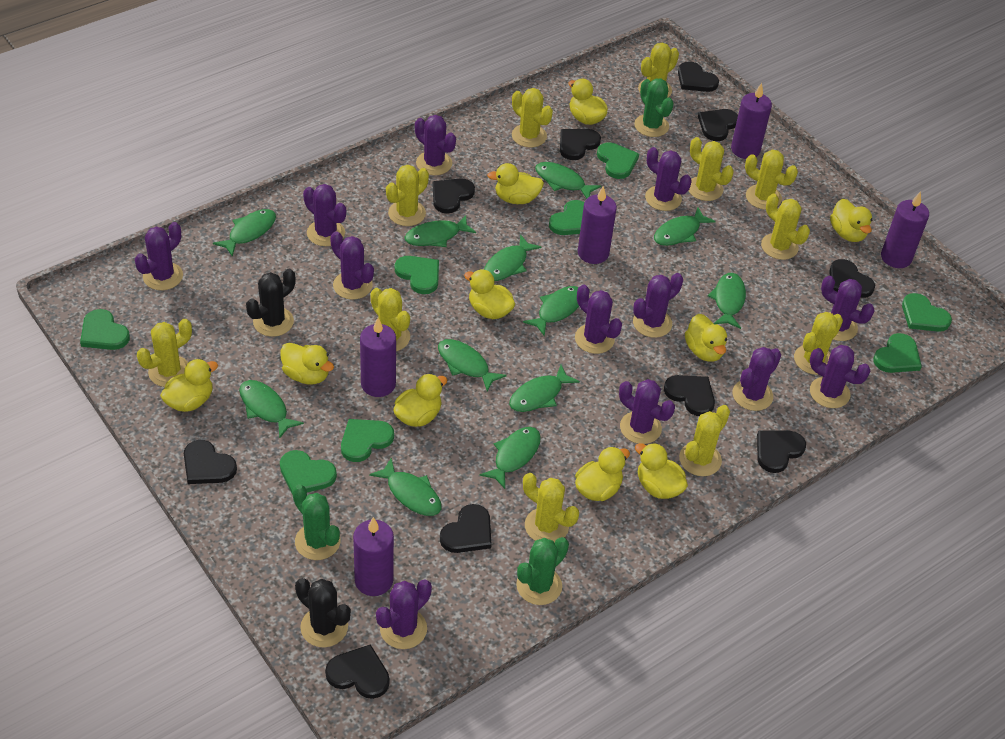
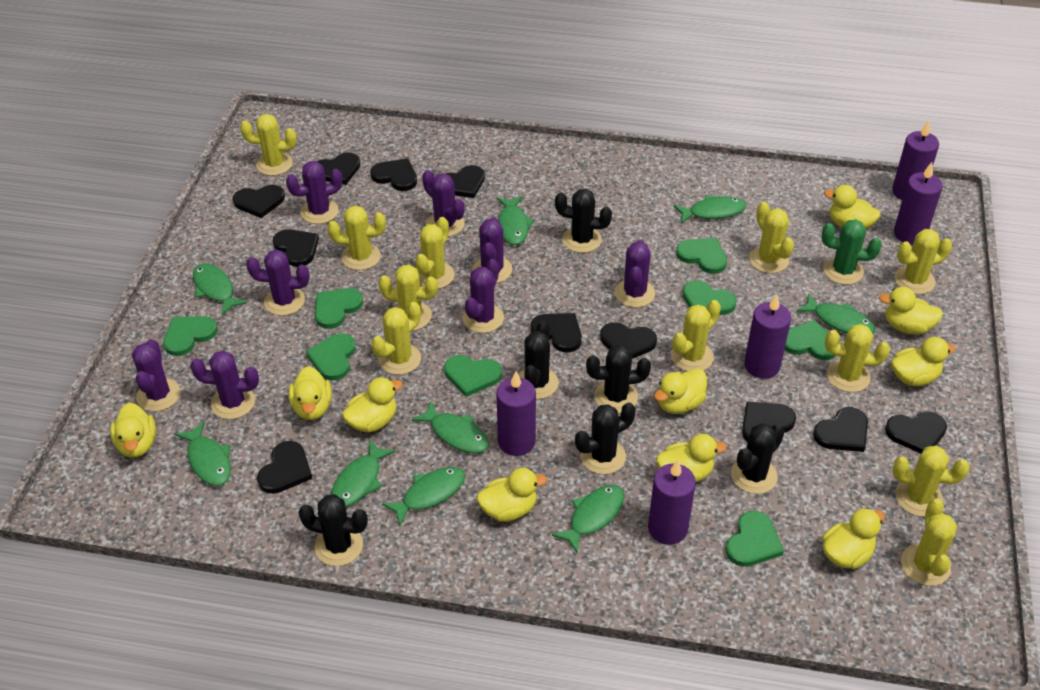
black cactus: [246,269,296,337] [295,578,351,647] = 2 -> [298,494,368,566] [518,321,559,399] [555,189,612,253] [575,402,636,474] [586,345,651,413] [731,423,785,494] = 6
black heart: [184,440,237,484] [325,644,390,699] [433,178,475,213] [440,504,492,553] [560,129,601,160] [664,375,715,416] [678,61,719,92] [698,109,738,141] [757,431,806,473] [829,259,875,298] = 10 -> [233,185,285,218] [257,441,313,494] [273,229,319,267] [317,152,360,185] [370,159,417,191] [446,165,485,198] [530,313,582,353] [600,322,657,359] [742,402,796,442] [813,407,868,452] [885,411,947,453] = 11
green cactus: [292,484,340,560] [516,537,569,605] [634,78,674,137] = 3 -> [821,219,882,285] = 1
green fish: [213,209,276,257] [239,380,304,439] [369,458,441,516] [405,215,476,247] [438,339,507,391] [480,427,541,489] [484,234,542,281] [509,365,580,412] [523,286,579,337] [535,162,601,199] [654,207,716,246] [708,273,746,329] = 12 -> [175,421,231,486] [193,263,247,315] [331,440,396,507] [382,467,466,526] [412,401,489,453] [497,196,534,245] [551,485,625,554] [674,195,746,224] [796,293,875,334] = 9
purple cactus: [135,222,183,290] [303,184,346,246] [330,231,374,300] [376,580,432,649] [415,115,456,175] [575,285,622,354] [619,379,675,444] [633,273,683,338] [645,147,692,211] [733,347,781,411] [810,345,870,408] [821,276,875,341] = 12 -> [132,339,180,411] [190,351,259,419] [246,250,310,316] [286,161,343,224] [422,170,465,237] [463,259,504,333] [473,217,512,283] [615,240,655,307] = 8

